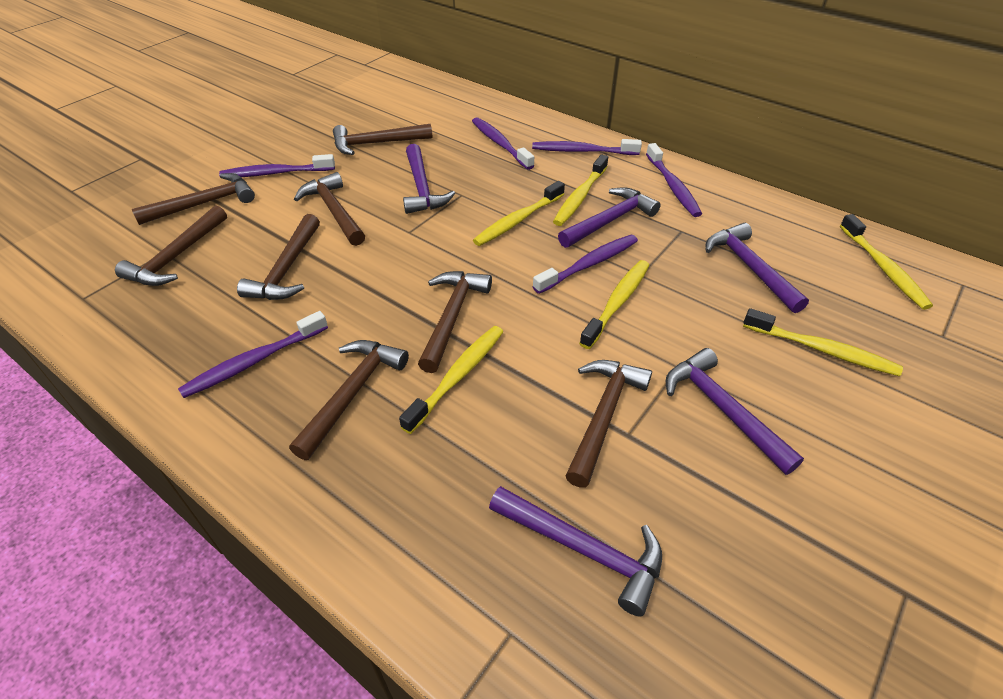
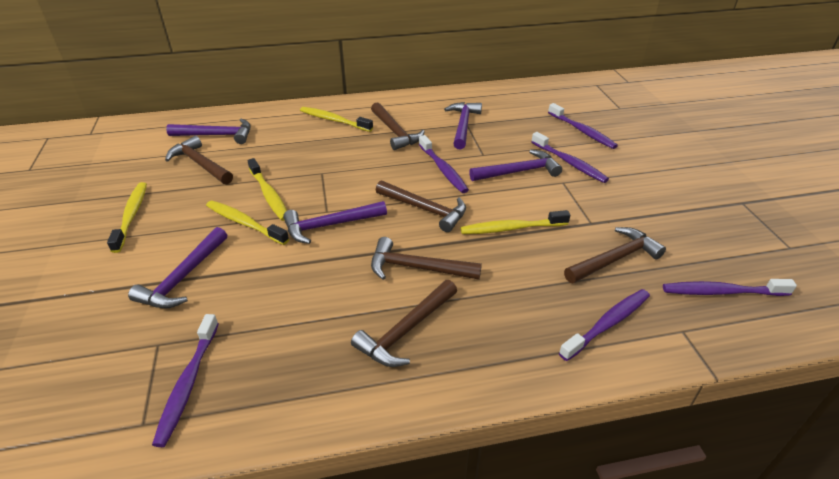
brown hammer: [115,205,227,286] [132,173,255,225] [237,214,320,300] [289,340,409,460] [294,172,365,246] [333,124,433,155] [418,271,492,373] [565,360,652,488] = 8 -> [165,136,233,184] [351,280,457,367] [371,102,425,150] [371,237,482,280] [376,180,466,232] [564,227,666,283] = 6
yellow toothbrush: [399,326,503,434] [473,181,565,246] [553,154,608,226] [579,260,649,349] [743,308,903,376] [840,214,933,310] = 6 -> [107,182,147,253] [206,201,289,245] [247,158,287,221] [300,107,373,132] [461,210,570,234] = 5

